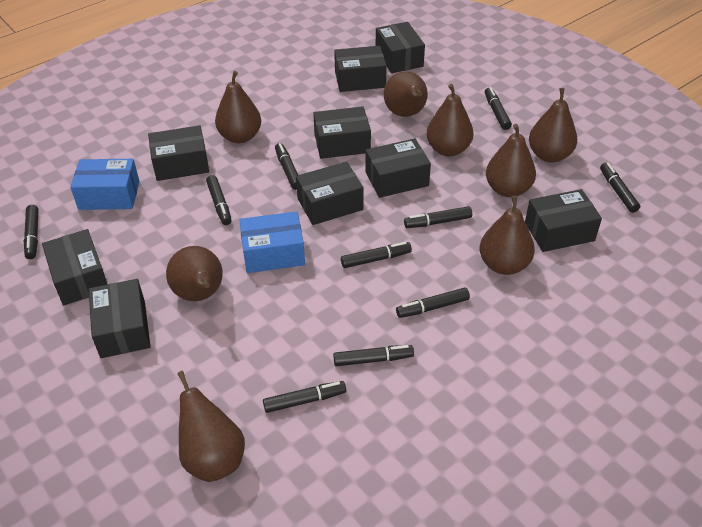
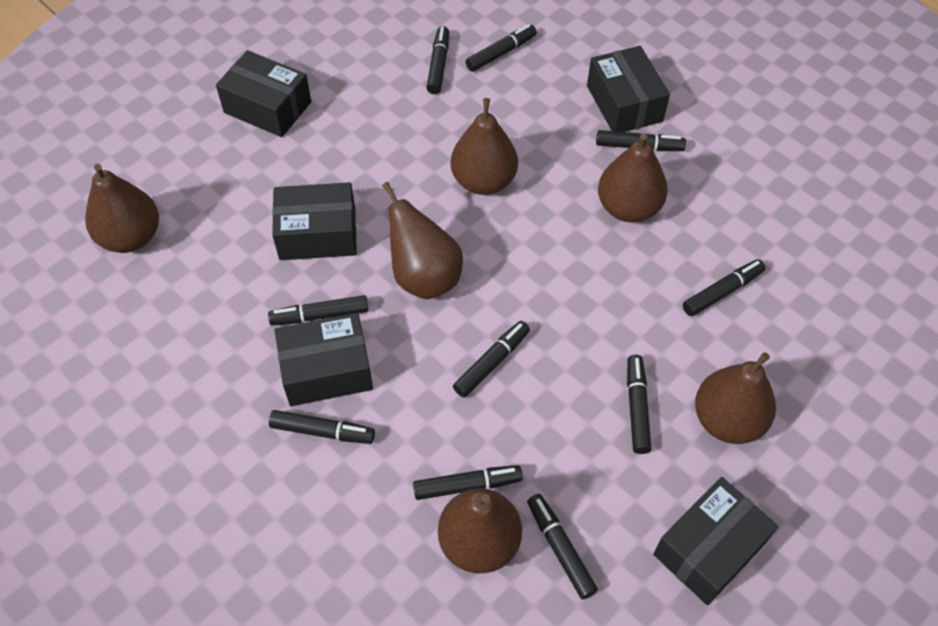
black box: [42,229,108,306] [89,279,150,358] [148,125,209,181] [296,162,364,225] [313,106,371,159] [334,46,387,92] [365,139,431,198] [376,22,425,73] [525,189,602,252] = 9 -> [216,50,311,137] [272,182,357,260] [274,313,373,406] [587,46,670,132] [653,477,778,605] = 5
blue box: [70,159,140,210] [239,211,305,273] = 2 -> none = 0
brown pear: [166,246,223,301] [177,371,245,482] [215,71,261,143] [384,71,428,117] [426,84,474,156] [480,196,535,275] [486,124,536,197] [529,88,577,163] = 8 -> [85,164,159,253] [382,182,463,299] [438,488,522,573] [451,98,518,195] [598,133,668,223] [695,352,776,444] = 6

